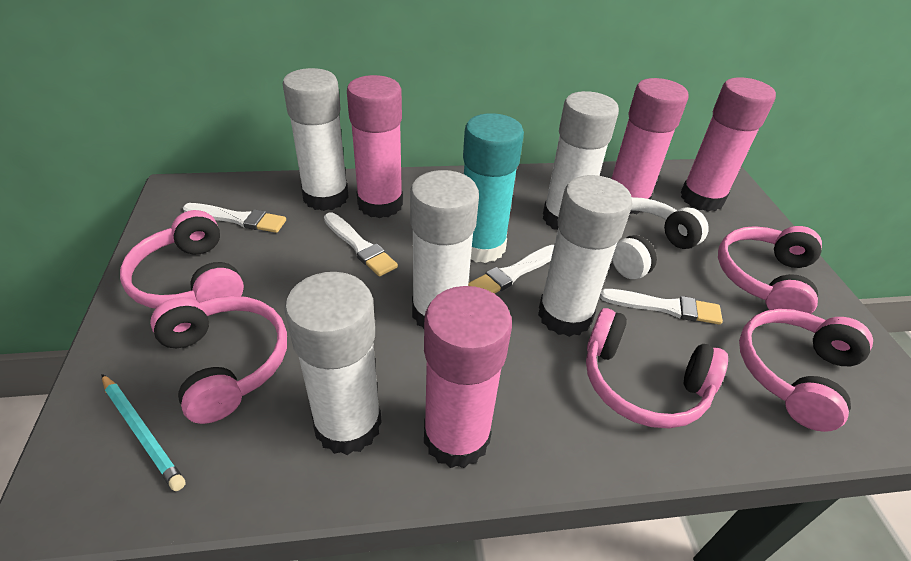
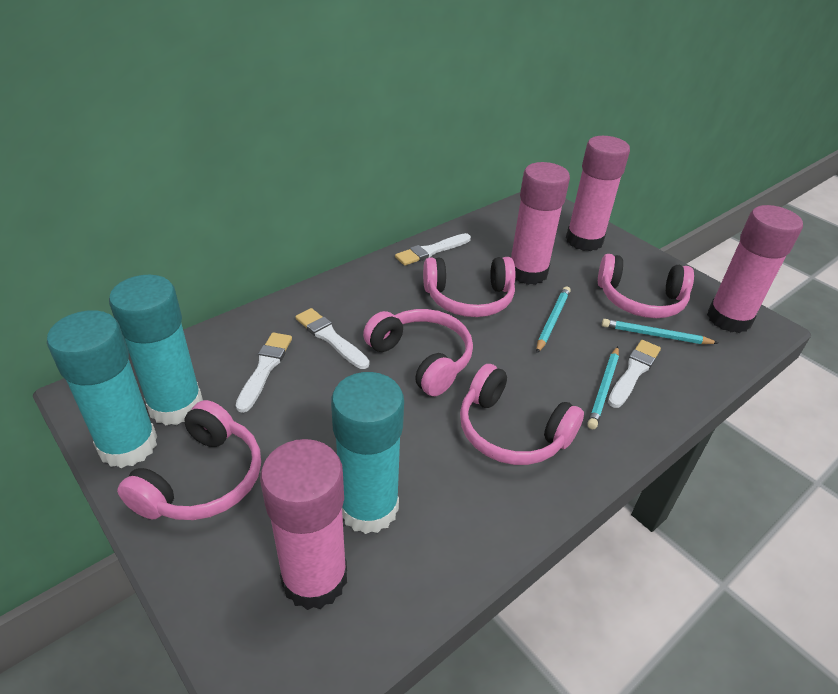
turquoise glue stick: [463,113,524,263] = 1 -> [47,310,157,468] [109,275,203,426] [331,372,404,534] = 3
turquoise pencil: [101,374,185,491] = 1 -> [536,286,571,353] [587,346,619,429] [602,319,718,344] = 3
white glue stick: [283,68,349,211] [284,272,382,455] [410,170,479,329] [538,175,633,337] [543,91,619,230] = 5 -> none = 0
white headphones: [612,197,709,279] = 1 -> none = 0

